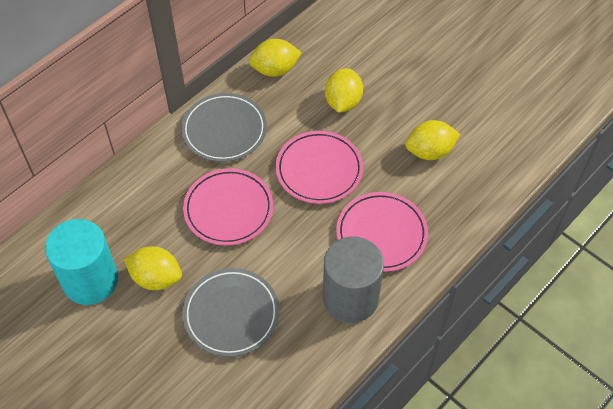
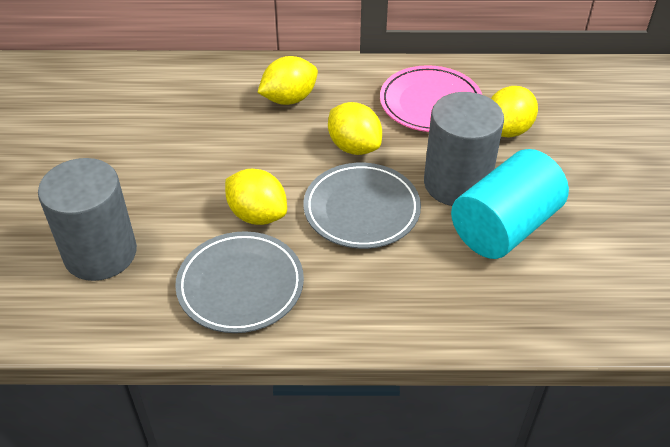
grey cylinder: [323,236,384,323] = 1 -> [38,158,137,281] [424,92,504,206] = 2
pink plate: [183,168,273,246] [276,131,363,204] [336,192,428,272] = 3 -> [380,65,482,132] = 1

